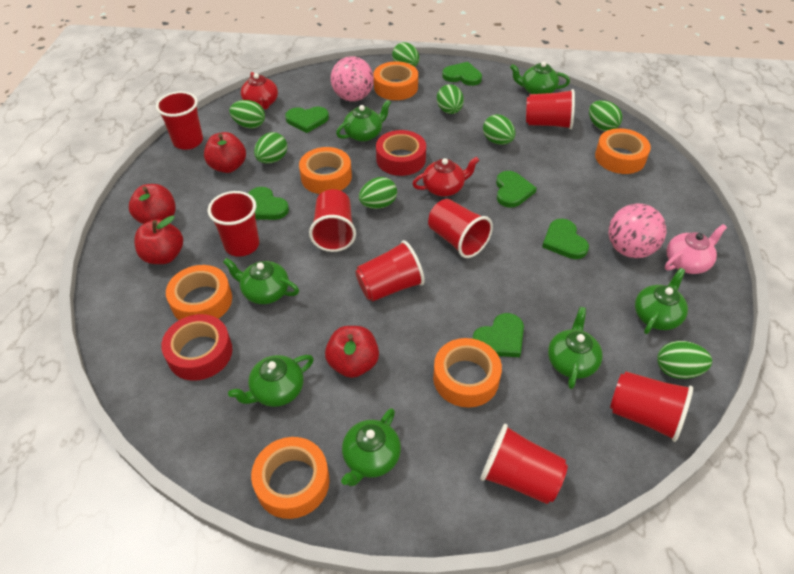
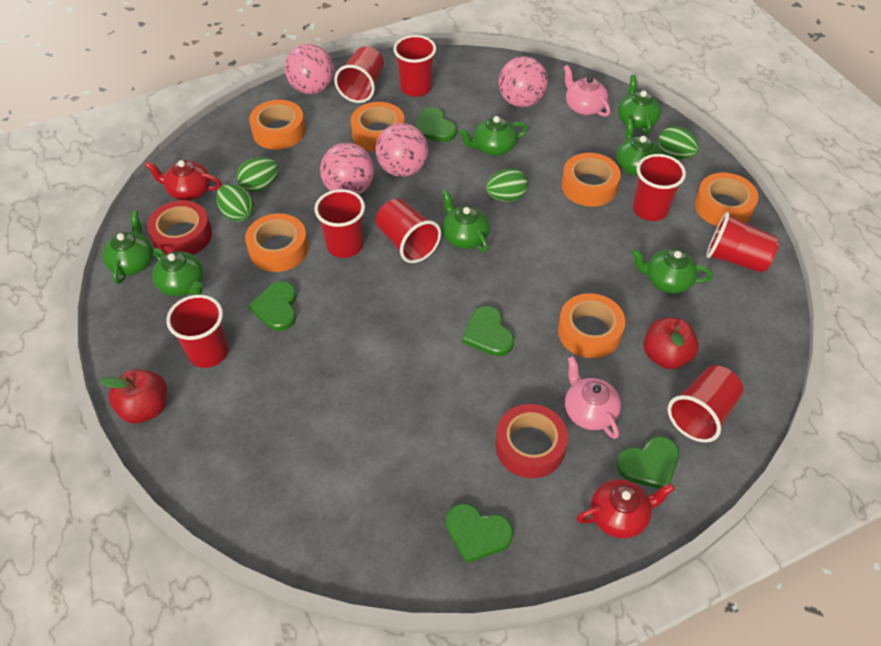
green egg: [229,100,265,129] [254,132,287,164] [359,177,397,209] [392,42,419,67] [437,84,464,114] [483,114,515,145] [589,100,622,131] [657,341,712,379] = 8 -> [216,184,254,222] [237,157,278,192] [486,169,528,202] [658,126,699,159] = 4
green heart: [248,187,289,220] [285,107,329,133] [442,62,482,86] [472,313,524,357] [496,171,537,208] [542,219,589,259] = 6 -> [248,281,297,331] [416,107,457,142] [446,503,513,564] [462,306,514,356] [617,436,679,489] = 5
pink ball: [331,56,374,102] [609,204,666,258] = 2 -> [285,44,334,94] [320,143,374,195] [375,123,428,177] [499,56,548,107] = 4
pink teapot: [665,224,727,274] = 1 -> [563,65,610,117] [565,356,621,439] = 2
red apple: [129,184,176,224] [134,215,183,264] [204,132,246,173] [325,326,379,378] = 4 -> [100,369,167,424] [643,318,699,369] = 2

